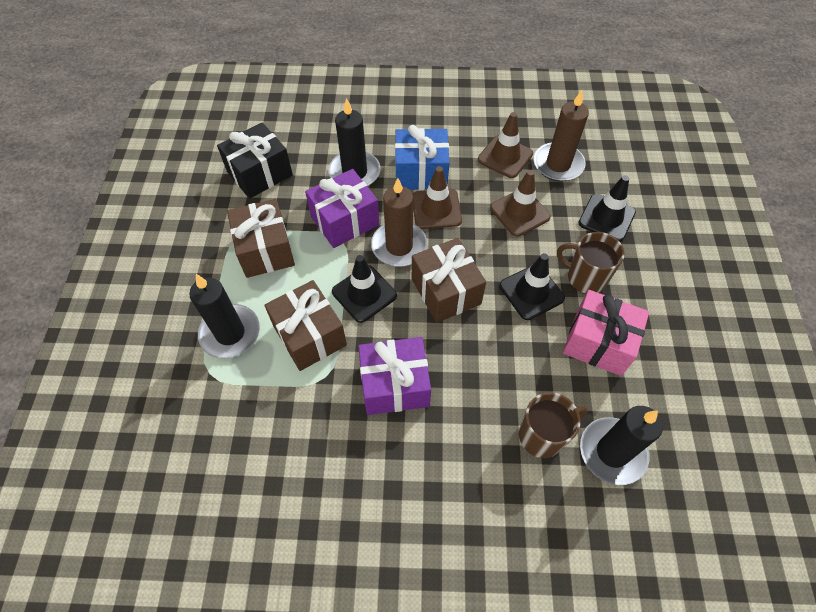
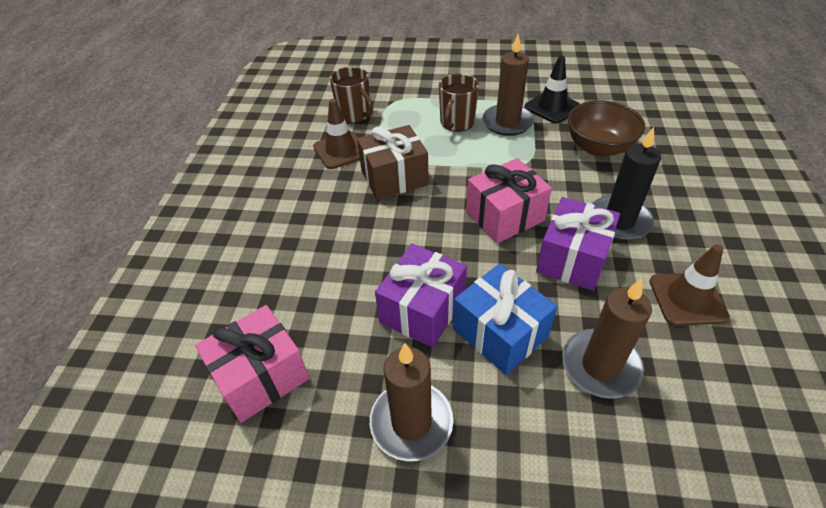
black candle: [189,274,260,359] [328,98,380,186] [580,406,663,485] = 3 -> [592,127,661,241] = 1
black gift: [217,122,293,199] = 1 -> none = 0
black traffic cone: [332,255,397,323] [500,253,565,320] [578,175,636,242] = 3 -> [525,56,580,124] = 1
brown bowl: none = 0 -> [568,100,645,157] = 1
brown candle: [371,178,427,267] [534,90,589,182] = 2 -> [370,343,453,461] [483,34,534,136] [563,278,652,399] = 3
brown gift: [227,199,295,278] [264,280,347,371] [412,238,486,323] = 3 -> [357,125,429,200] = 1
brown traffic cone: [413,166,462,229] [478,112,533,178] [490,170,551,237] = 3 -> [313,99,360,169] [650,244,730,326] = 2
pink gift: [563,290,649,376] = 1 -> [195,305,309,423] [466,158,552,243] = 2

